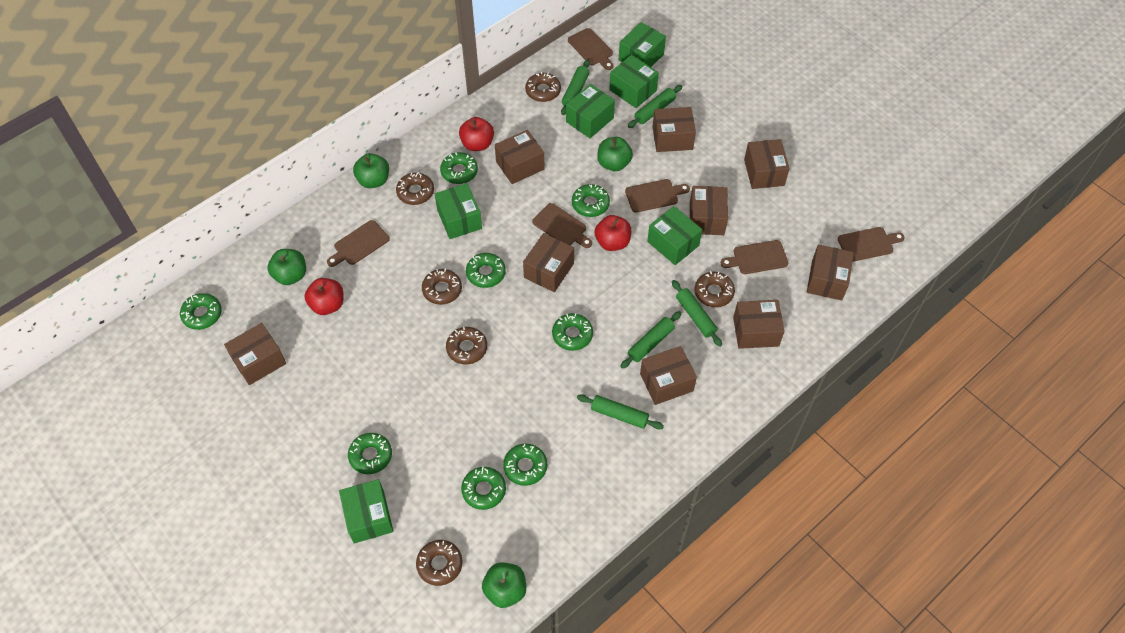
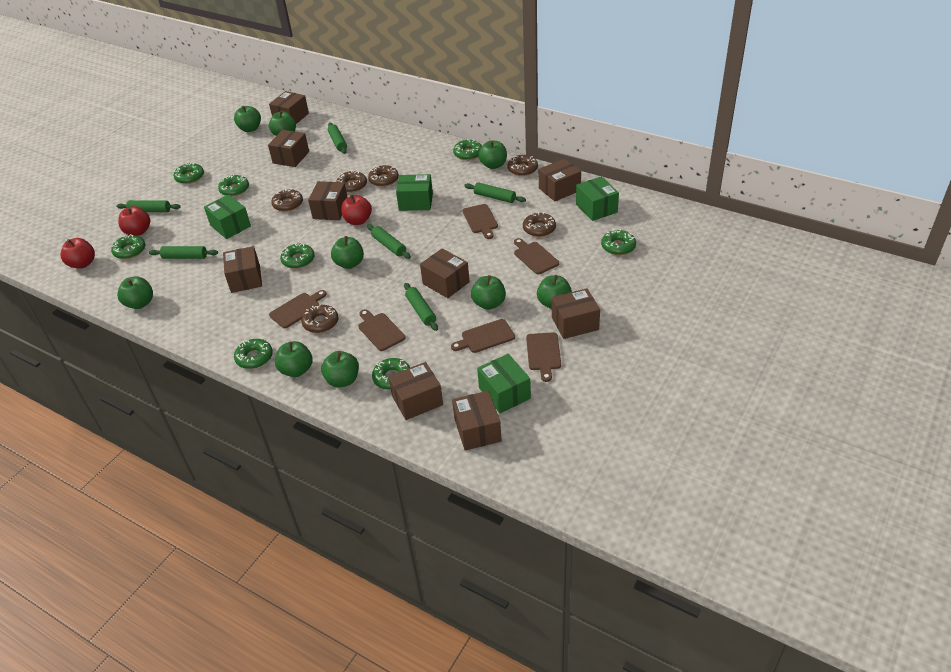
green apple: [267,249,306,285] [353,153,389,188] [482,563,526,608] [597,137,633,171] = 4 -> [117,276,153,309] [234,106,261,132] [269,110,296,136] [275,341,312,377] [321,351,359,387] [331,236,364,269] [471,275,506,310] [478,140,507,169] [537,275,572,309] = 9
green box: [339,479,393,544] [435,183,482,239] [566,84,615,138] [609,55,659,108] [619,22,666,67] [647,206,702,265] = 6 -> [204,195,251,239] [396,174,433,211] [477,354,531,413] [576,176,619,221] = 4
green rolling pin: [561,60,590,115] [577,394,664,429] [620,311,682,369] [628,85,682,128] [672,280,722,347] = 5 -> [116,200,181,212] [149,246,218,259] [328,123,347,154] [367,224,411,259] [404,283,438,331] [464,182,526,203] = 6

